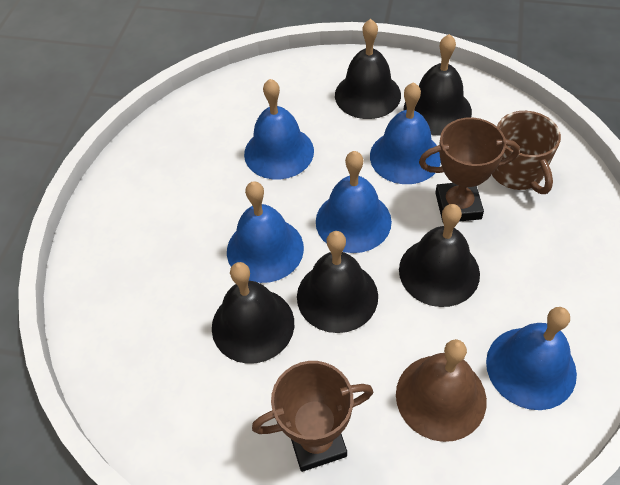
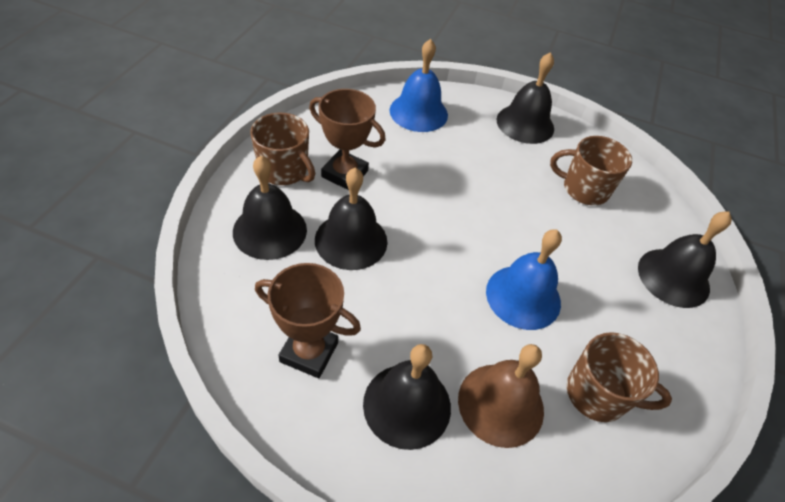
blue bell: [227,181,304,283] [244,79,314,180] [316,151,392,253] [370,82,441,184] [486,307,577,410] = 5 -> [390,39,448,132] [486,229,562,330] = 2
brown mug: [492,111,561,194] = 1 -> [250,113,315,185] [550,136,632,205] [567,332,672,422] = 3

